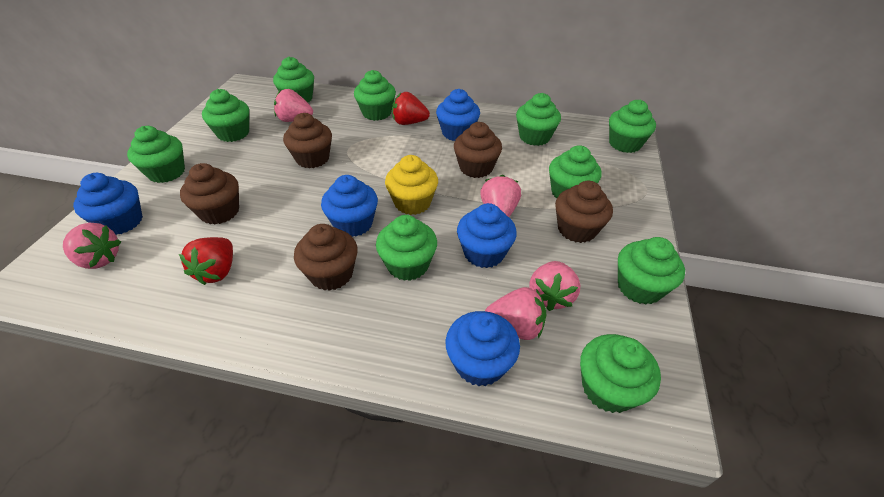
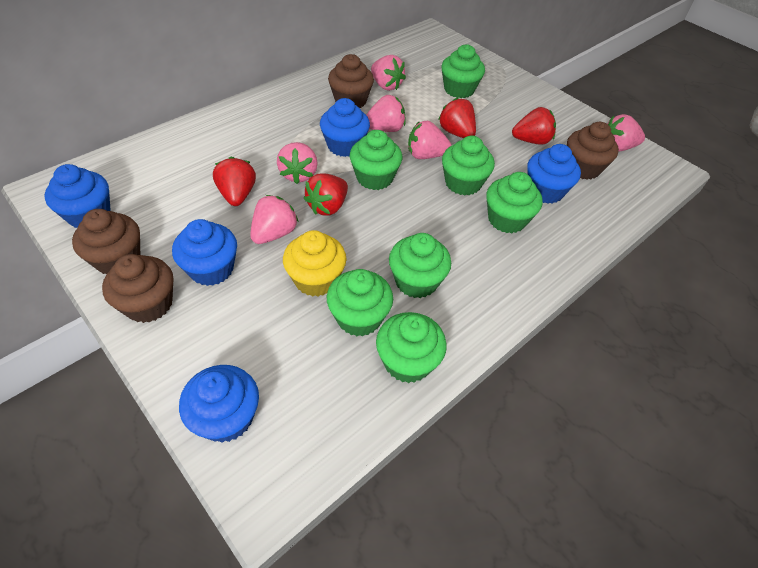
brown cupcake: [180,163,239,224] [283,113,332,168] [294,224,358,291] [454,122,502,178] [555,181,613,243] = 5 -> [72,209,140,274] [102,254,173,323] [328,54,374,108] [567,122,619,180] = 4
green cupcake: [127,126,185,183] [202,89,249,142] [273,57,314,103] [354,70,396,121] [376,215,437,281] [516,93,561,146] [549,145,601,198] [580,334,661,413] [609,100,656,153] [618,237,685,305] = 10 -> [327,269,393,337] [350,130,402,190] [376,312,447,383] [389,233,451,298] [441,44,485,98] [442,135,495,196] [486,172,543,233] = 7
pink strawberry: [63,223,121,269] [274,89,313,122] [480,175,521,217] [485,287,546,340] [529,261,580,311] = 5 -> [250,195,299,244] [277,142,318,184] [366,95,405,132] [371,55,406,91] [408,121,452,159] [607,114,645,152] = 6
red strawberry: [179,237,233,285] [392,92,430,125] = 2 -> [213,157,256,206] [303,173,348,216] [438,98,476,138] [512,107,556,145] = 4

